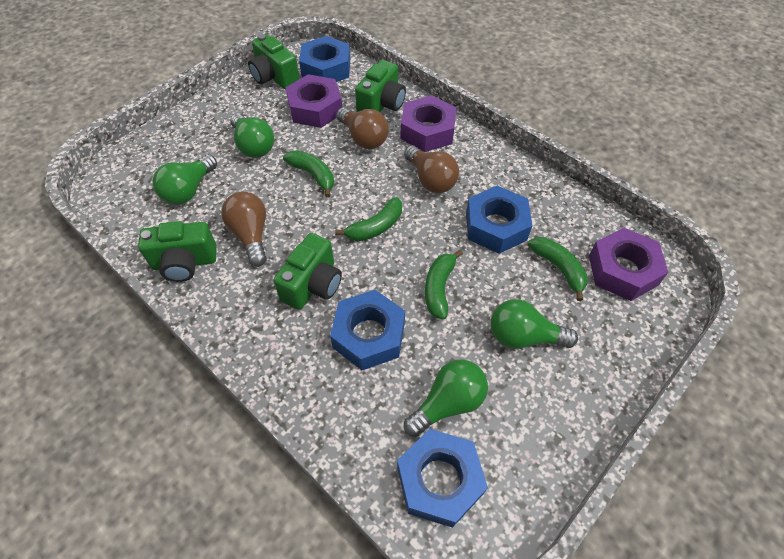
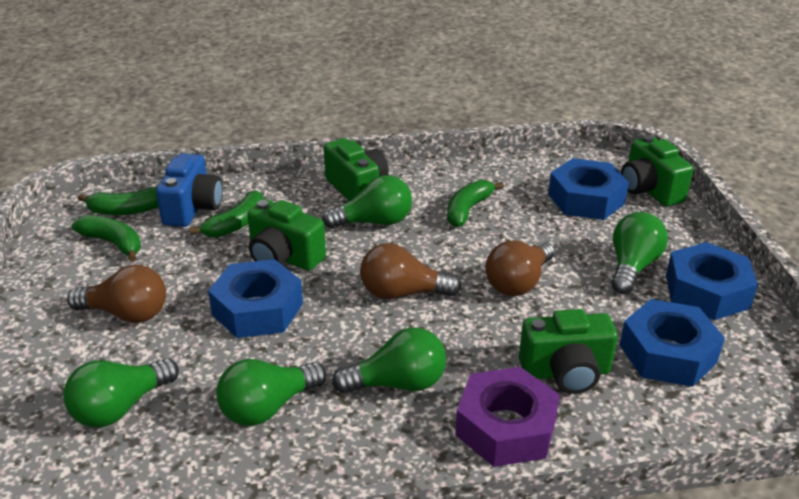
blue camera: none = 0 -> [156,153,223,227] = 1
green light bulb: [152,154,217,205] [230,113,274,158] [404,359,488,437] [491,299,578,349] = 4 -> [63,358,179,427] [216,359,326,426] [322,175,412,229] [332,328,446,394] [611,212,668,294] = 5
purple nut: [285,74,342,128] [400,95,457,152] [589,228,668,301] = 3 -> [455,367,560,467] = 1

